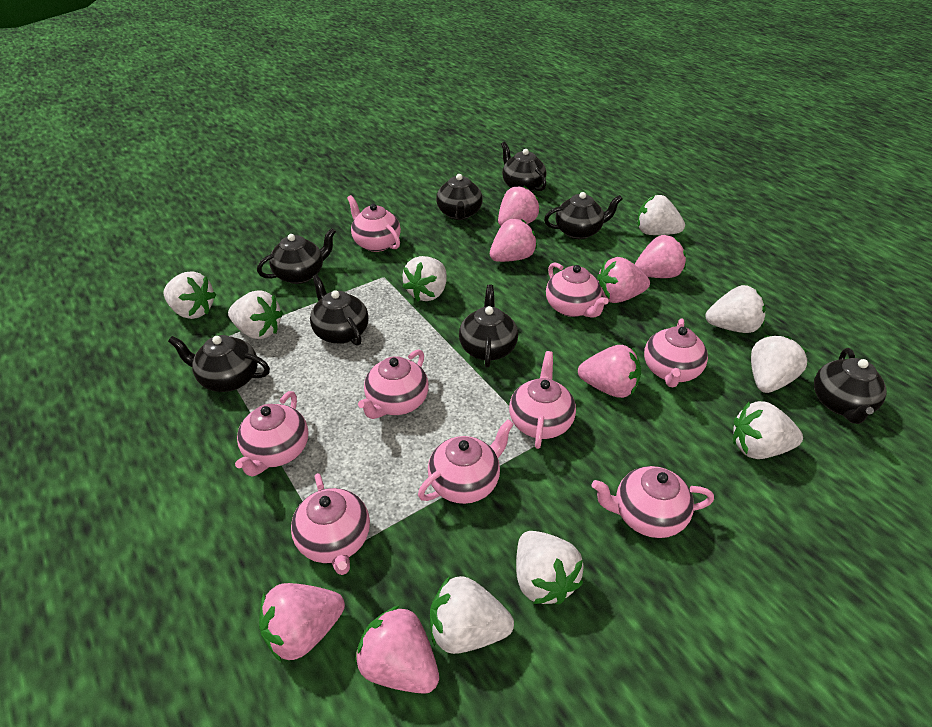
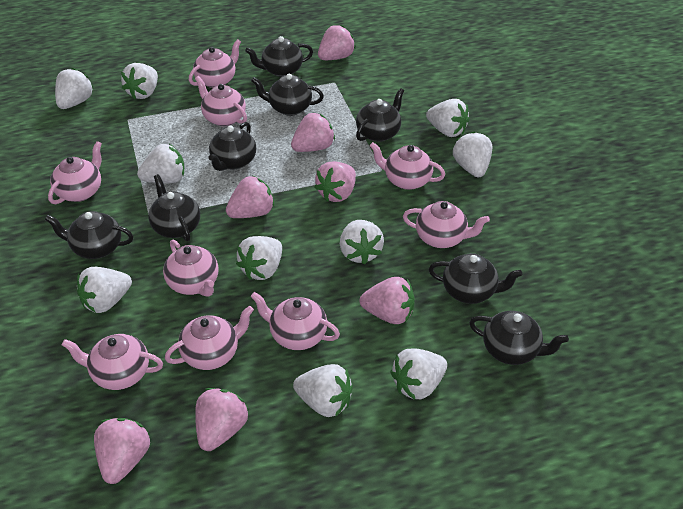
white strawberry: [163,271,216,319] [228,290,283,339] [402,256,447,301] [430,576,514,654] [516,531,584,604] [637,195,685,235] [705,285,766,333] [733,401,803,459] [751,335,808,393] = 9 -> [55,68,93,109] [77,267,132,313] [121,63,158,99] [137,144,184,183] [236,236,282,280] [293,364,353,417] [340,220,384,265] [390,348,447,399] [426,99,470,137] [453,131,492,177] = 10

